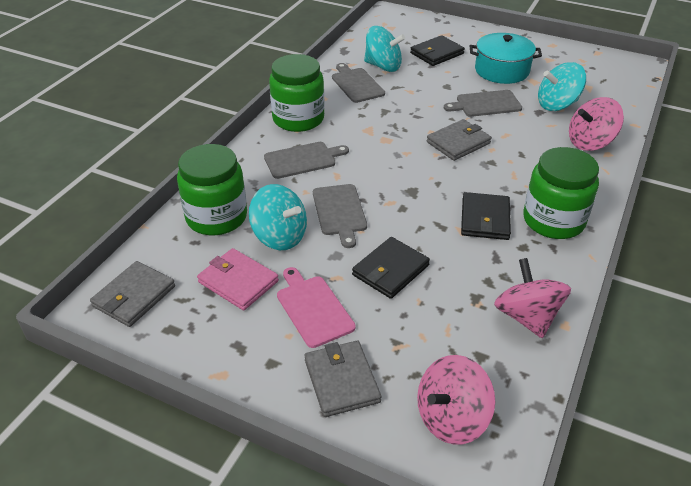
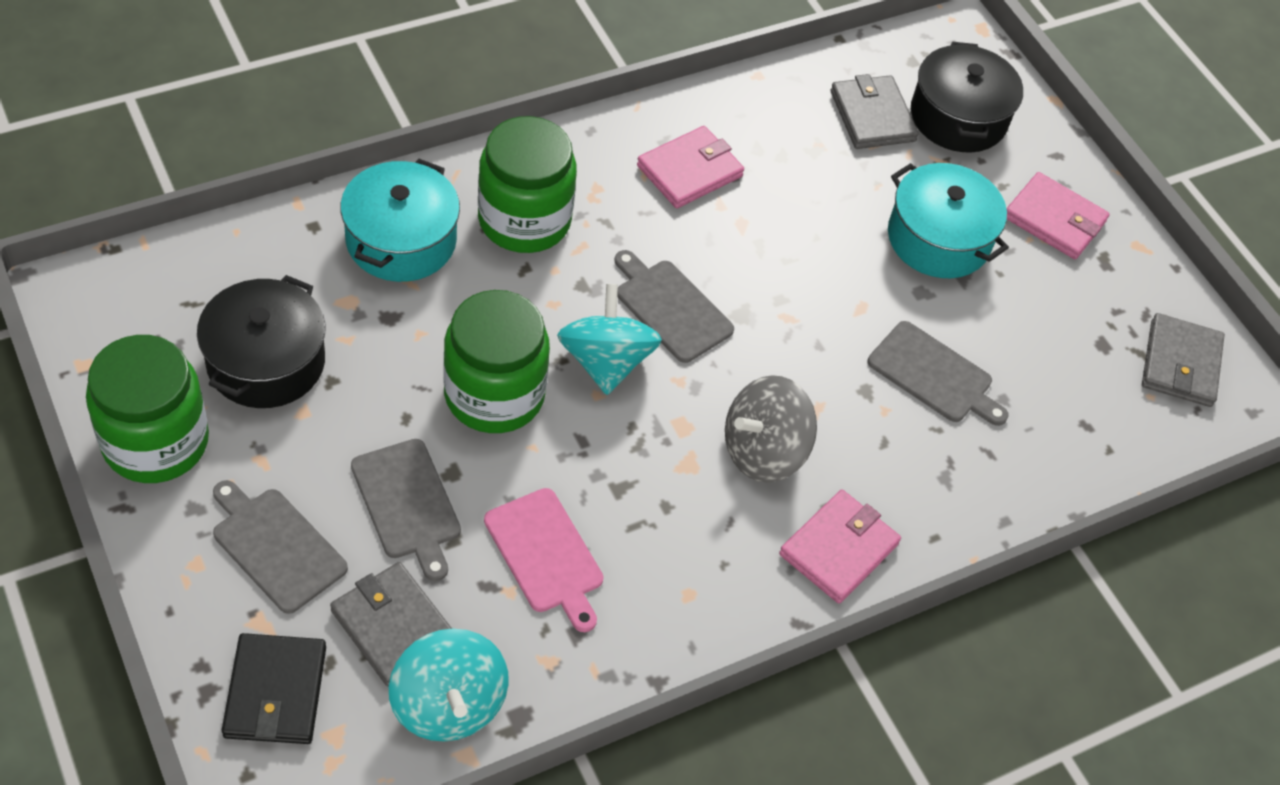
black pot: none = 0 -> [197,275,325,408] [911,42,1023,153] = 2
black wallet: [352,237,430,299] [410,35,465,66] [461,192,511,240] = 3 -> [222,633,326,744] = 1
grey spinning top: none = 0 -> [725,375,817,483] = 1
pink spinning top: [417,355,495,445] [494,258,571,338] [569,97,624,151] = 3 -> none = 0
pink wallet: [197,248,279,311] = 1 -> [637,126,744,209] [779,490,901,604] [1006,172,1110,259] = 3
turquoise pot: [470,33,542,84] = 1 -> [340,159,460,282] [888,163,1009,278] = 2
turquoise spinning top: [249,184,307,250] [364,26,405,72] [538,62,586,111] = 3 -> [389,629,509,742] [557,284,662,395] = 2

